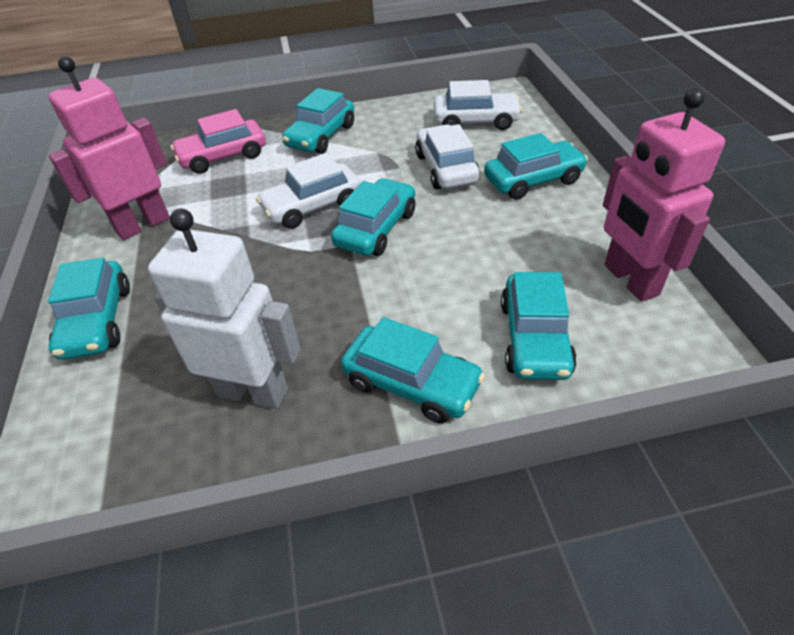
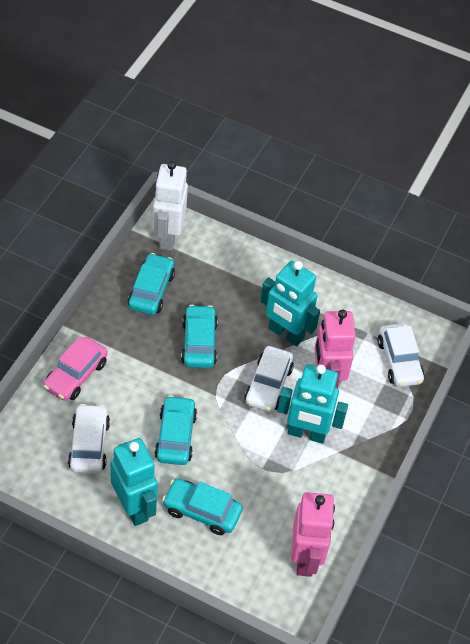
turquoise car: [48,258,130,360] [282,88,354,154] [331,178,415,256] [341,317,485,423] [484,133,588,200] [501,272,577,380] = 6 -> [128,253,175,315] [155,395,197,465] [162,479,243,535] [181,305,218,368] = 4
turquoise robot: none = 0 -> [110,438,158,526] [260,261,320,347] [277,364,348,444] = 3

